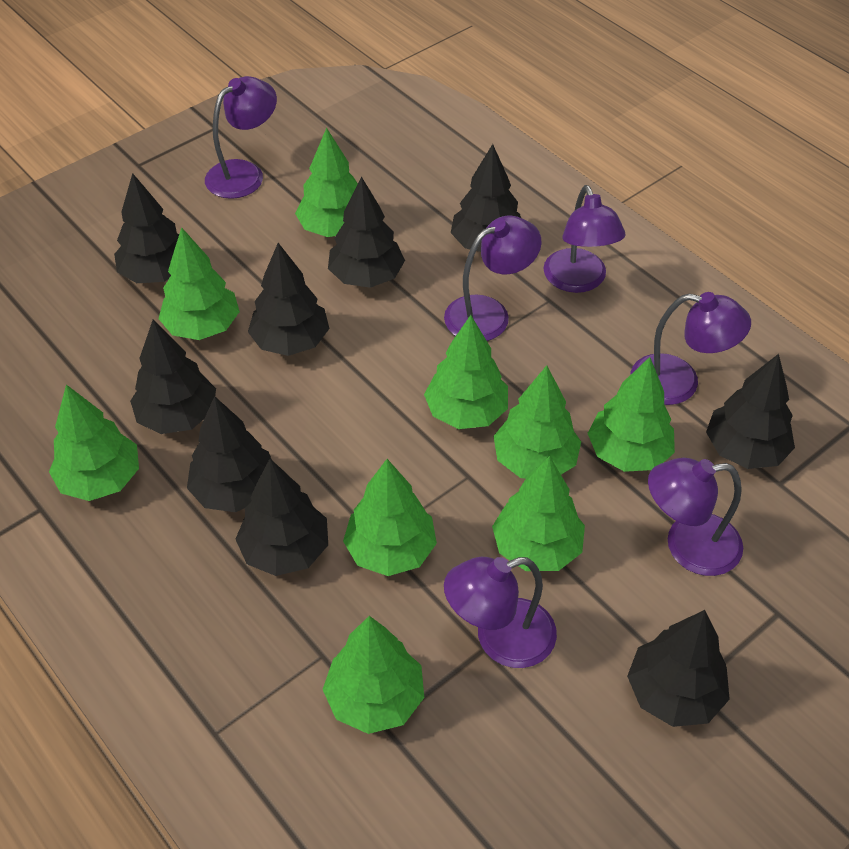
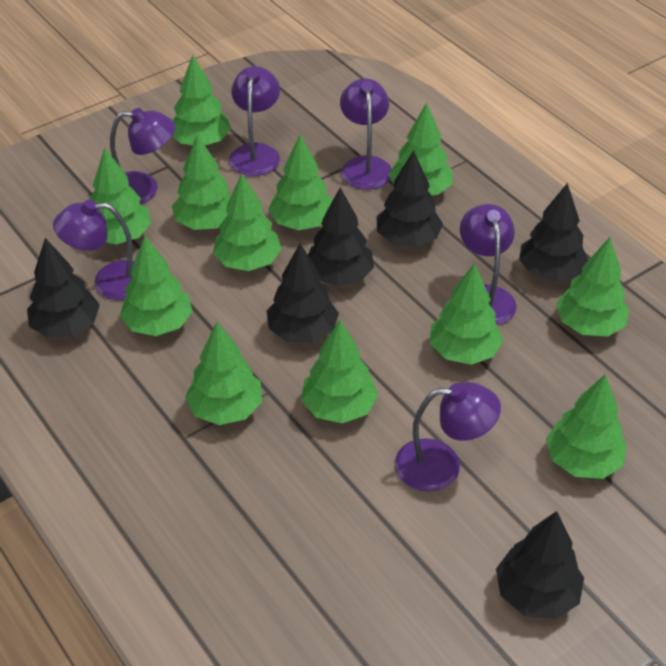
black tree: [114,173,179,283] [130,320,216,434] [187,396,272,512] [235,459,328,576] [248,243,330,356] [328,176,405,288] [451,144,521,252] [627,610,730,727] [706,354,795,469] = 9 -> [27,238,100,338] [267,243,339,343] [308,188,374,286] [376,150,443,247] [496,511,584,619] [519,183,588,282] = 6
green tree: [49,385,139,501] [158,227,240,340] [295,127,358,237] [323,616,424,734] [343,459,437,576] [424,315,508,429] [492,456,585,571] [493,365,581,478] [587,357,675,472] = 9 -> [89,148,151,244] [120,236,193,336] [172,55,231,146] [172,134,231,230] [185,322,262,425] [213,174,282,271] [268,135,333,230] [301,320,378,423] [389,102,453,195] [430,263,504,365] [546,374,627,479] [556,237,629,336] = 12

